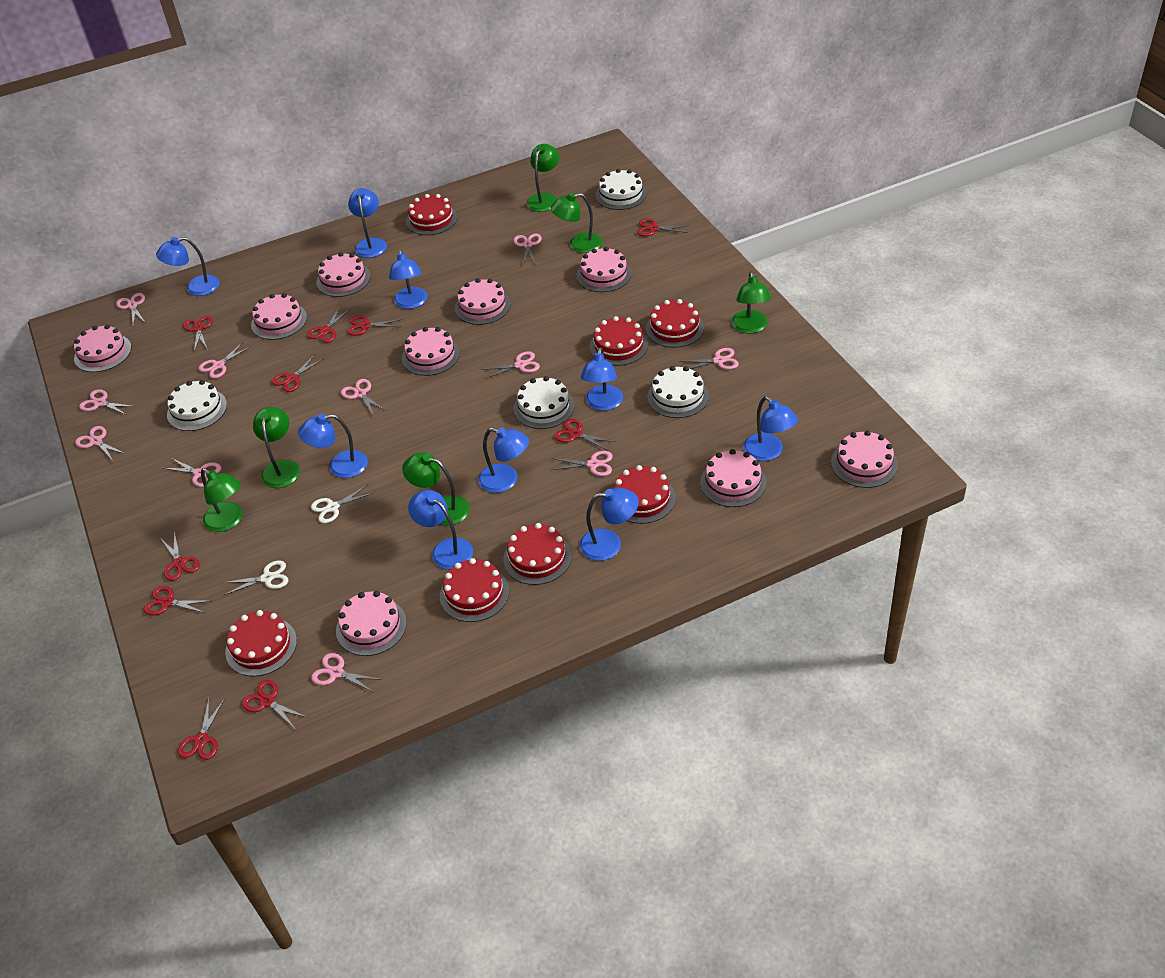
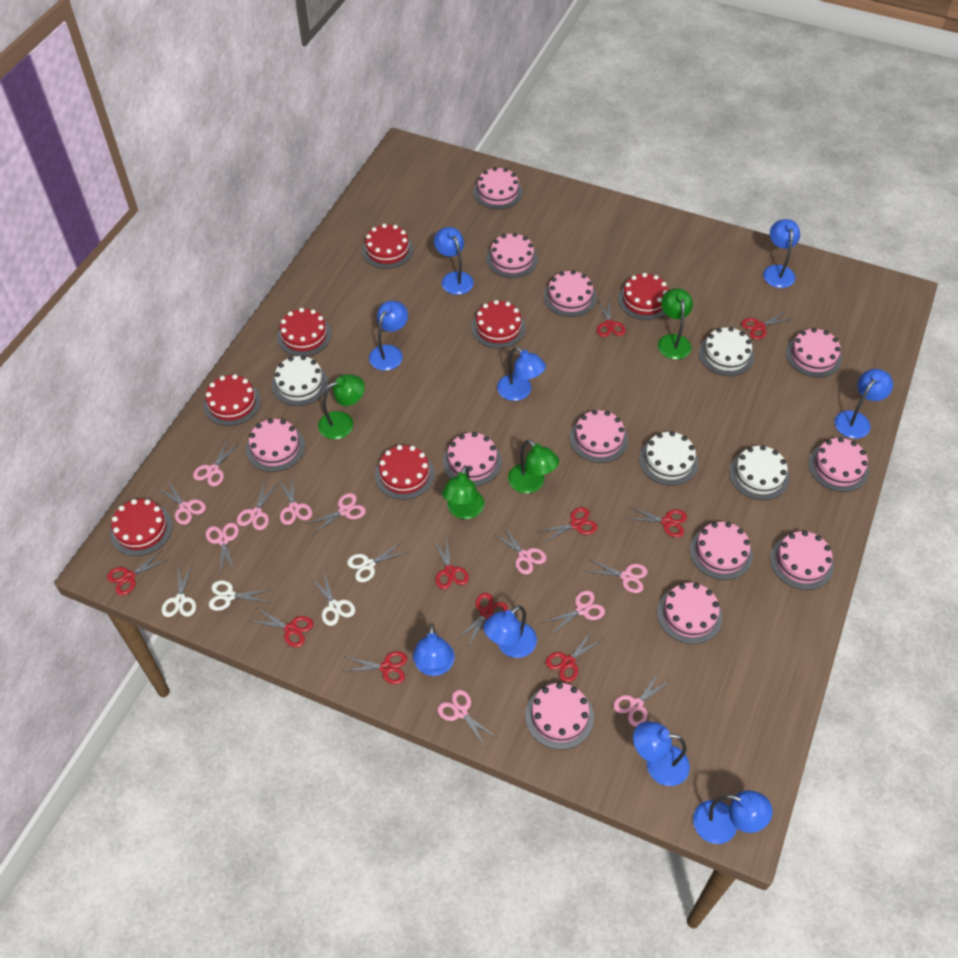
green lamp: [201,468,243,532] [253,407,300,488] [402,452,470,526] [527,144,559,212] [551,193,603,253] [732,271,771,334] = 6 -> [318,374,365,439] [442,465,484,519] [508,439,559,493] [658,288,693,359] = 4
pink cake: [74,325,131,372] [251,293,307,340] [316,252,371,297] [336,591,407,656] [402,327,460,376] [455,278,511,325] [576,247,632,292] [700,449,766,507] [831,430,898,488] = 9 -> [246,418,305,472] [443,432,502,486] [473,167,523,209] [486,233,538,278] [525,682,594,750] [544,270,597,317] [570,410,628,463] [657,583,723,644] [690,522,753,580] [770,531,834,590] [786,328,842,378] [809,437,869,492] = 12
white scissors: [222,561,288,595] [311,484,373,523] = 2 -> [161,564,196,617] [209,580,270,611] [310,570,355,626] [347,542,408,582] = 4

